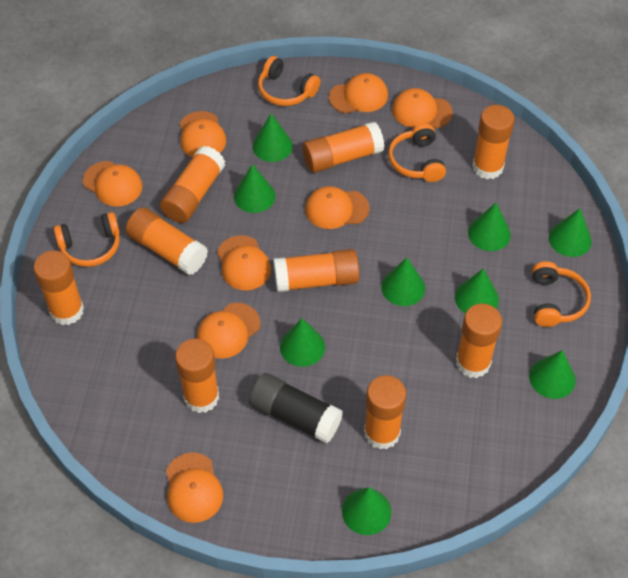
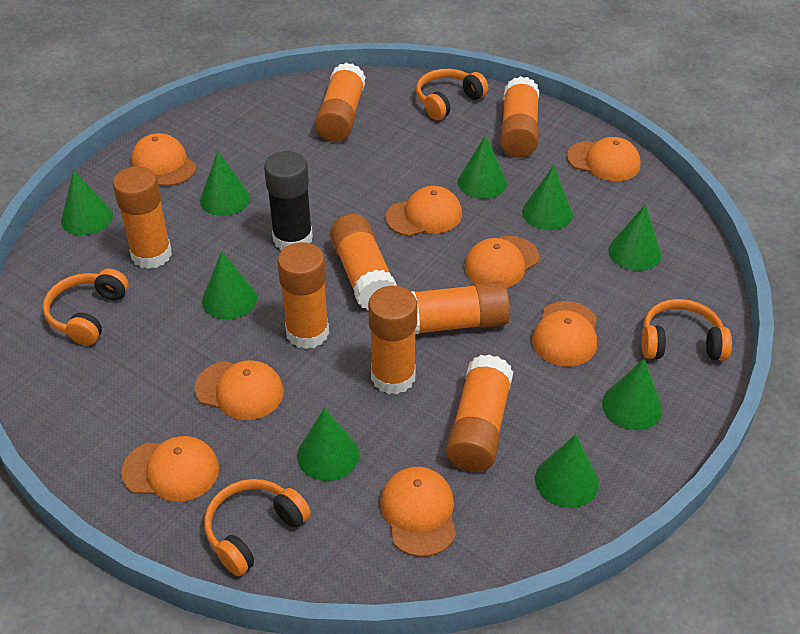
orange glue stick: [33,250,84,325] [126,208,208,275] [160,146,225,223] [175,339,219,413] [273,249,359,292] [303,122,384,173] [364,375,406,449] [456,303,502,378] [472,105,515,179] = 9 -> [113,166,172,269] [277,242,329,349] [315,63,366,142] [330,214,397,310] [368,286,417,394] [411,281,510,334] [446,354,514,472] [500,76,539,157] = 8

